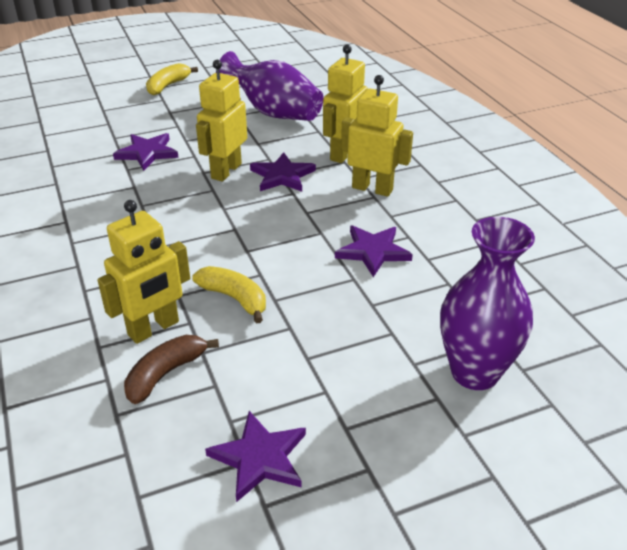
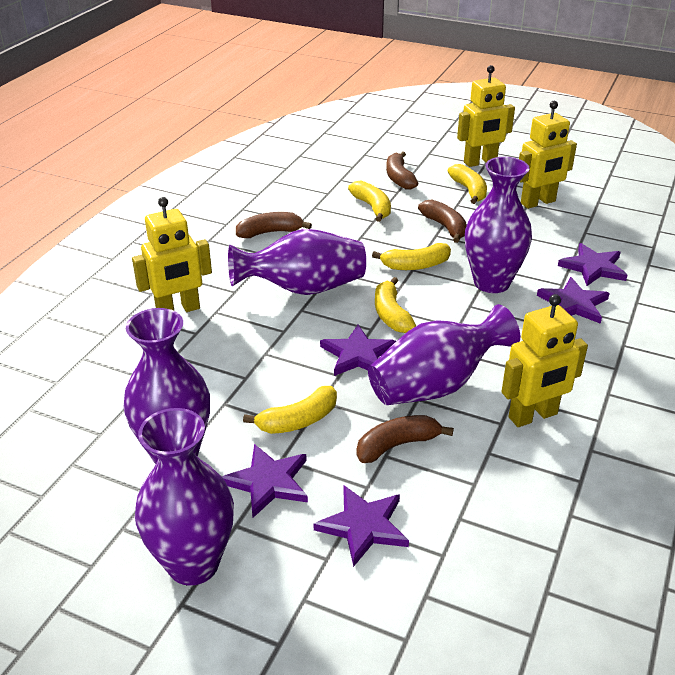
brown banana: [124,335,219,404] = 1 -> [236,212,312,238] [357,415,454,463] [386,151,418,189] [418,199,467,243] = 4
purple star: [113,133,179,171] [205,411,306,502] [250,152,316,192] [335,226,413,277] = 4 -> [222,444,308,518] [314,486,409,567] [320,325,396,376] [537,277,610,324] [558,243,627,286] = 5
purple vase: [216,51,323,121] [440,217,535,390] = 2 -> [123,308,210,464] [135,408,234,586] [228,229,366,295] [368,304,520,405] [465,157,532,293] = 5
yellow banana: [146,63,198,95] [192,266,266,323] = 2 -> [243,386,337,434] [348,181,391,222] [372,243,451,270] [375,277,416,333] [448,164,487,204] = 5

